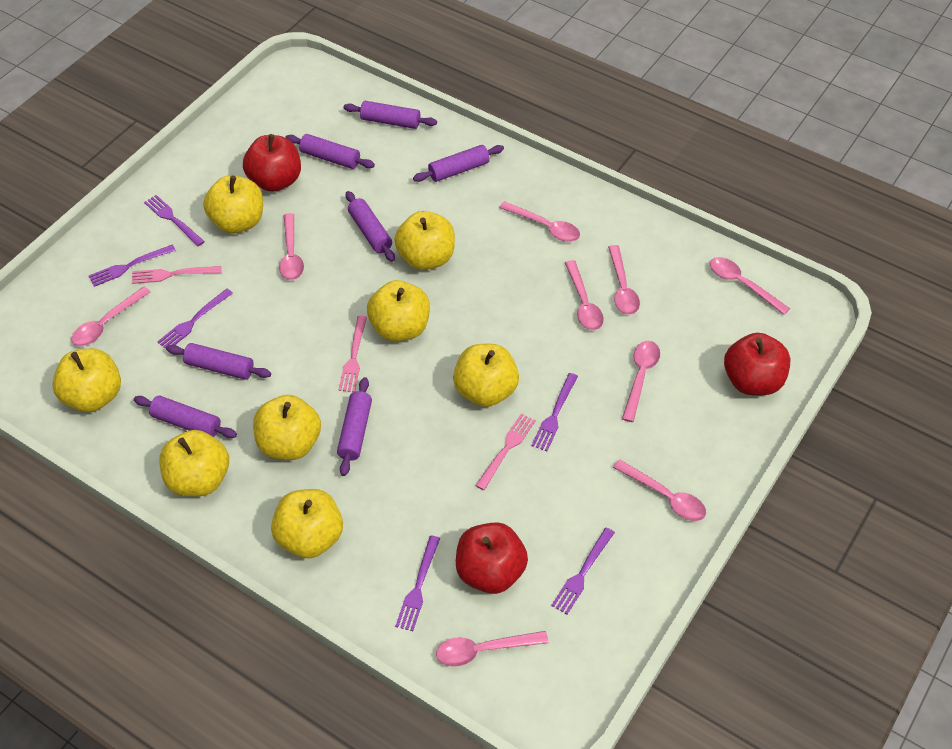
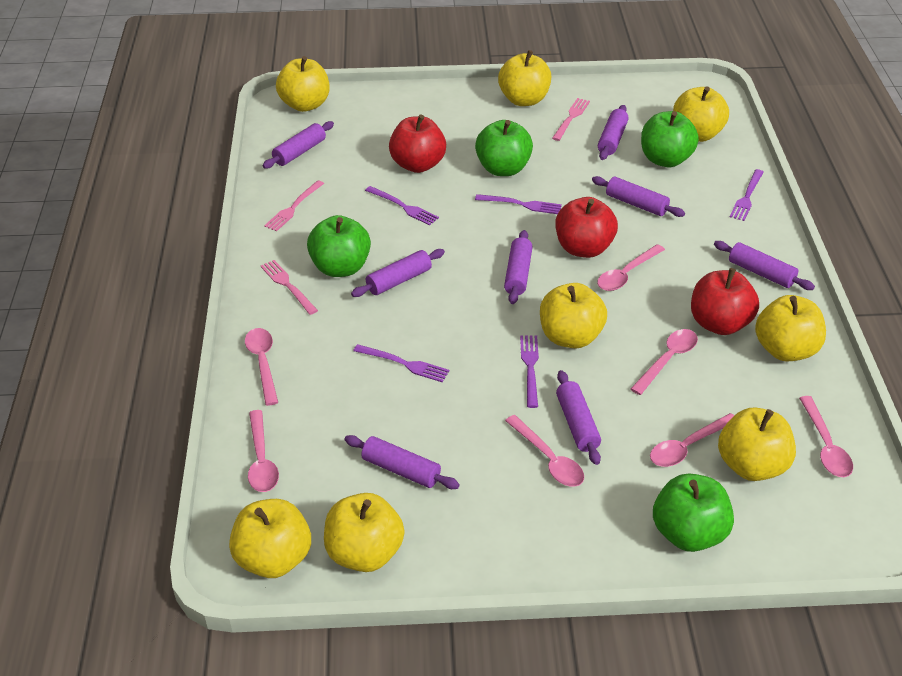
green apple: none = 0 -> [307,215,371,277] [475,120,533,176] [641,111,699,167] [653,474,734,552] = 4
pink spoon: [71,287,151,346] [279,213,304,280] [436,631,549,667] [499,201,580,242] [565,260,604,330] [608,245,640,315] [613,459,706,521] [622,341,660,422] [710,257,790,315] = 9 -> [245,328,278,406] [248,410,279,492] [505,415,584,487] [597,244,665,291] [630,329,698,395] [650,413,734,467] [799,396,853,477] = 7
purple fork: [89,244,176,287] [144,195,205,246] [157,289,233,348] [395,535,440,631] [532,373,578,451] [551,527,615,614] = 6 -> [353,344,449,382] [365,186,439,226] [475,194,562,214] [520,336,539,408] [730,169,764,221] = 5
purple rolling pin: [134,396,237,438] [166,343,271,380] [285,134,375,169] [337,377,372,476] [343,101,437,129] [346,191,395,262] [413,145,504,182] = 7 -> [263,121,334,169] [344,435,460,489] [351,249,445,297] [504,230,533,304] [556,370,601,465] [592,176,685,217] [598,105,629,160] [714,241,815,290] = 8

